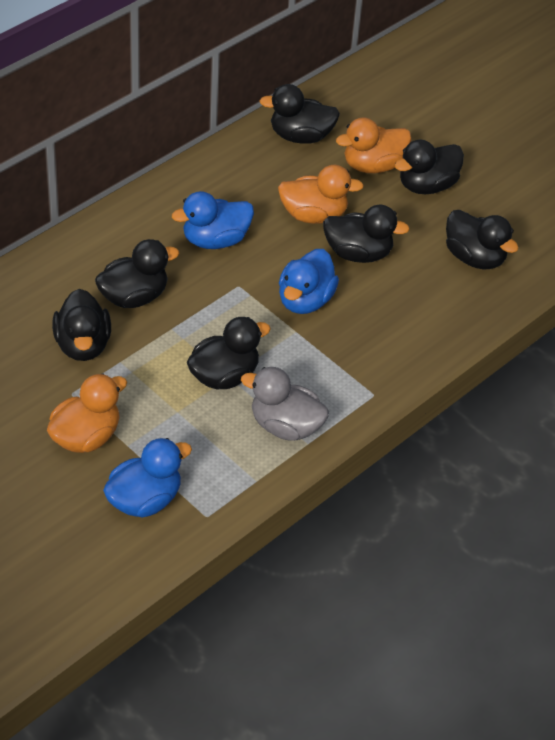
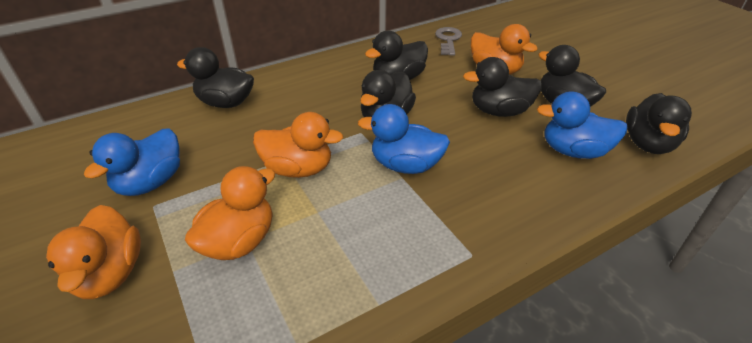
black duck: [52,289,111,361] [95,239,179,308] [187,317,271,390] [260,84,340,144] [323,205,410,263] [394,140,464,194] [446,210,519,269] = 7 -> [177,47,254,108] [360,70,416,117] [365,31,428,80] [463,57,542,117] [538,45,606,107] [626,93,692,154] = 6
grey duck: [241,367,329,441] = 1 -> none = 0
grey key: none = 0 -> [435,27,462,56] = 1
orange duck: [47,373,127,453] [278,165,364,224] [336,117,411,173] = 3 -> [46,205,141,299] [185,166,275,260] [253,112,343,178] [471,24,538,74] = 4

